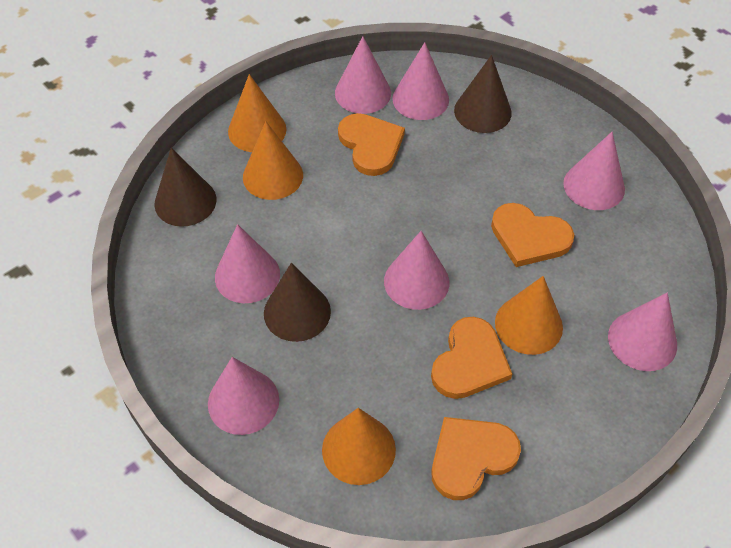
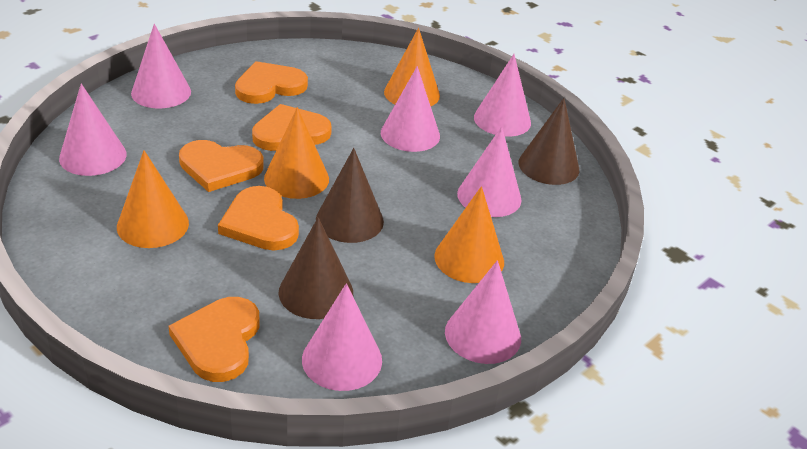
orange heart: [338,113,405,176] [431,317,512,399] [431,417,521,500] [491,203,574,267] = 4 -> [169,297,260,382] [179,140,264,192] [218,186,299,250] [235,61,308,104] [252,104,332,151] = 5

